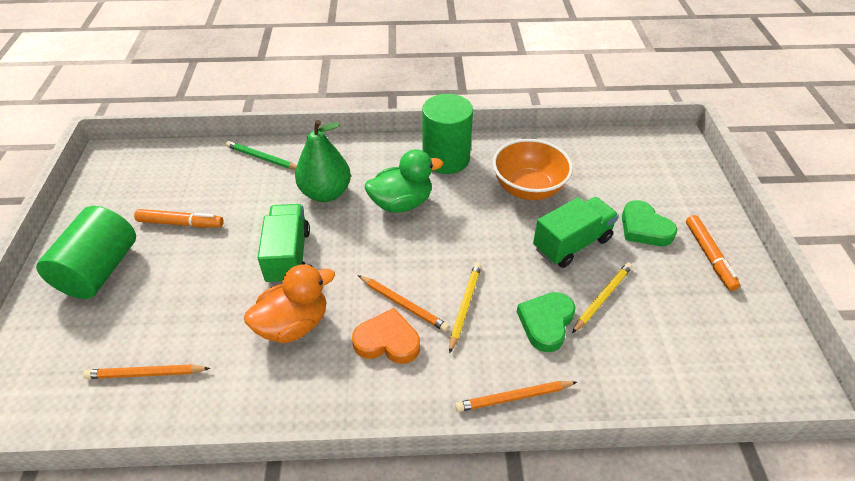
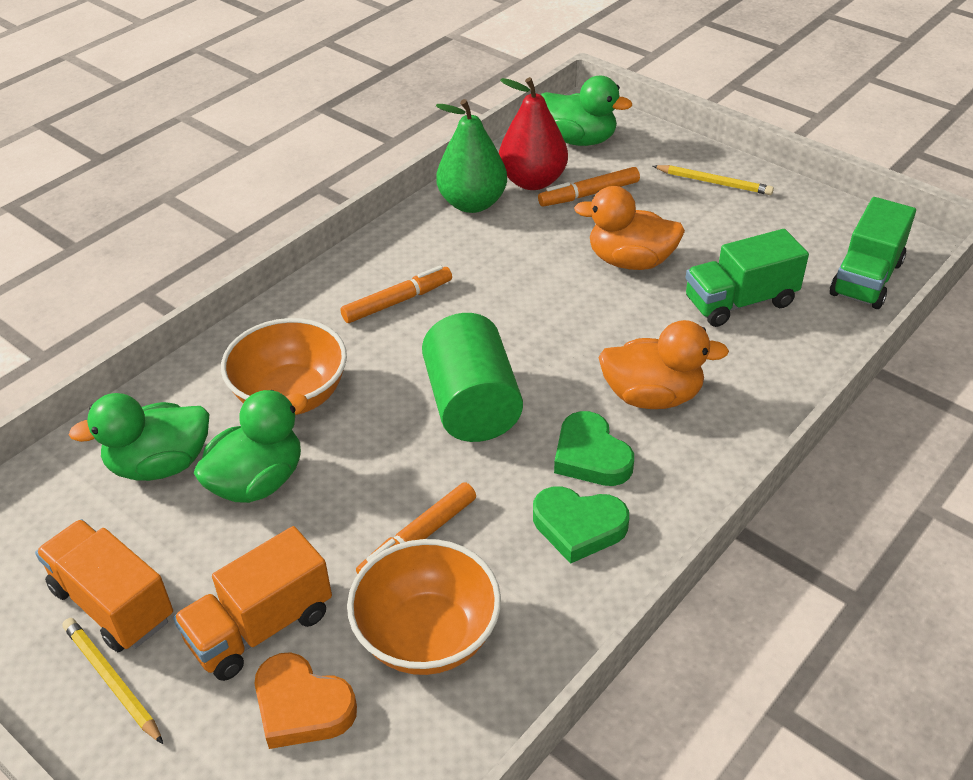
green cylinder: [36,206,136,299] [422,94,473,174] = 2 -> [422,313,523,442] = 1
green duck: [365,149,443,213] = 1 -> [69,393,209,481] [194,390,308,503] [541,76,632,146] = 3
green pencil: [226,141,297,170] = 1 -> none = 0
orange bowl: [493,139,573,200] = 1 -> [221,318,347,415] [347,539,501,675] = 2
orange duck: [244,264,335,343] = 1 -> [574,186,685,270] [598,320,729,409] = 2
orange marker: [134,209,223,228] [686,215,740,291] = 2 -> [341,265,452,323] [356,482,476,574] [538,167,640,207] = 3
orange pencil: [83,364,210,379] [358,275,449,332] [455,381,577,412] = 3 -> none = 0
orange truck: none = 0 -> [35,519,173,652] [173,526,332,681] = 2
red pear: none = 0 -> [499,77,568,190] = 1

